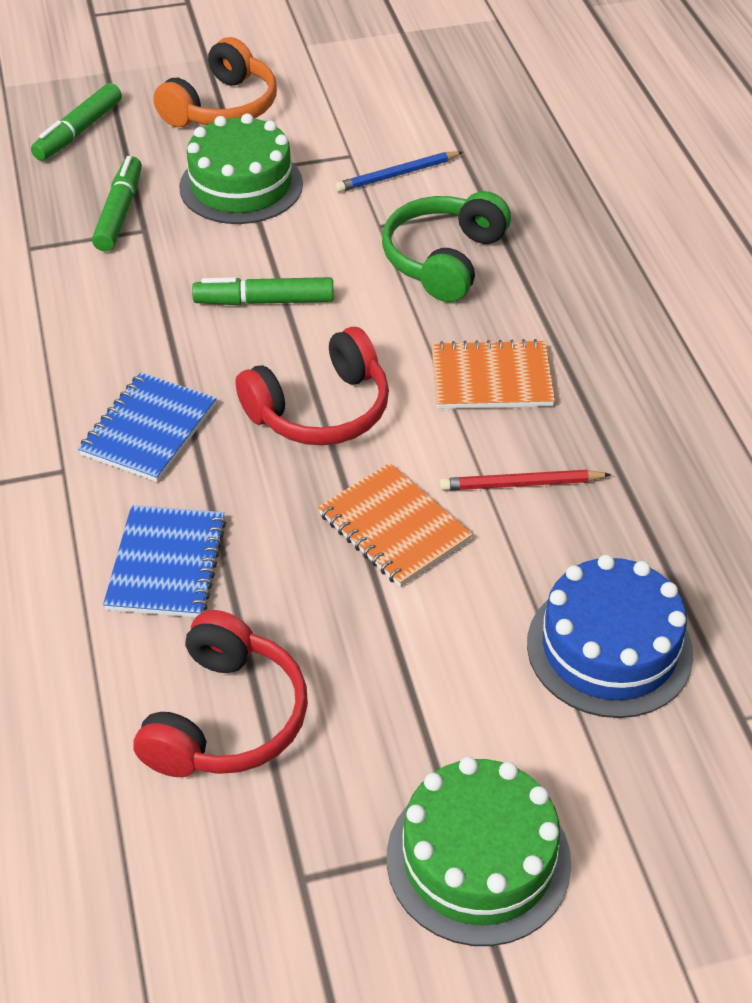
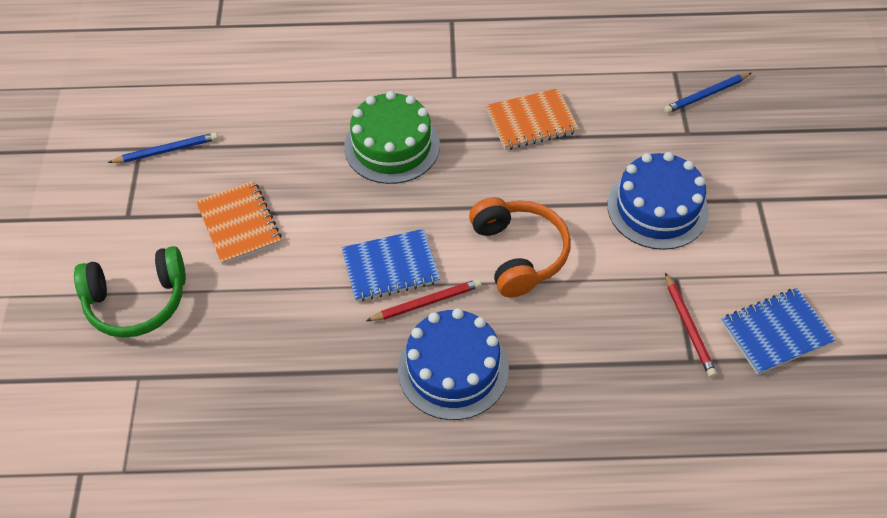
blue cake: [527,555,693,718] = 1 -> [398,308,509,420] [607,152,709,250] = 2
blue pencil: [335,151,463,192] = 1 -> [108,132,218,163] [664,73,752,114] = 2
green cake: [179,113,303,224] [387,757,571,946] = 2 -> [344,91,440,184] = 1
green marker: [31,83,122,161] [92,156,142,252] [192,277,334,305] = 3 -> none = 0
red headphones: [133,610,308,777] [236,327,389,445] = 2 -> none = 0
red pencil: [439,470,611,491] = 1 -> [366,279,482,321] [665,272,717,378] = 2

